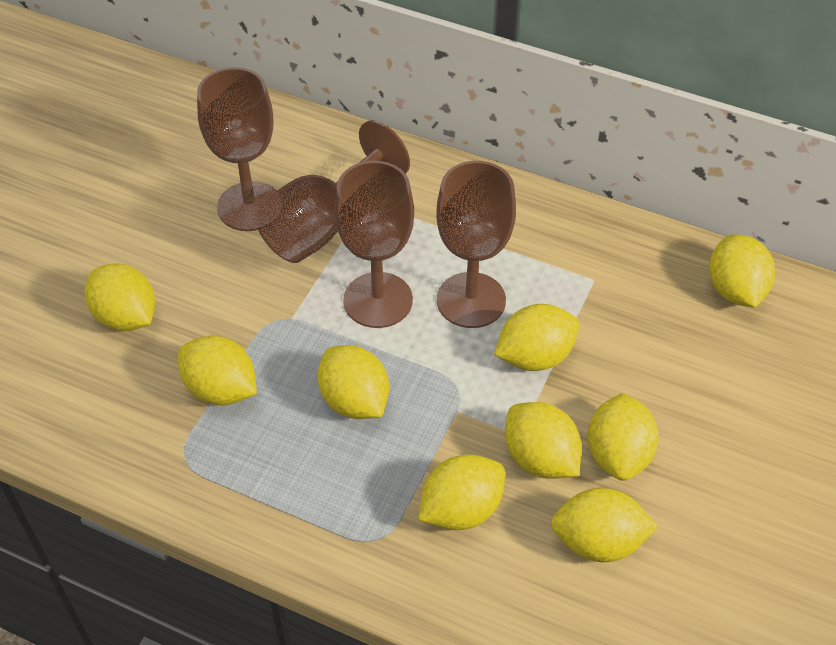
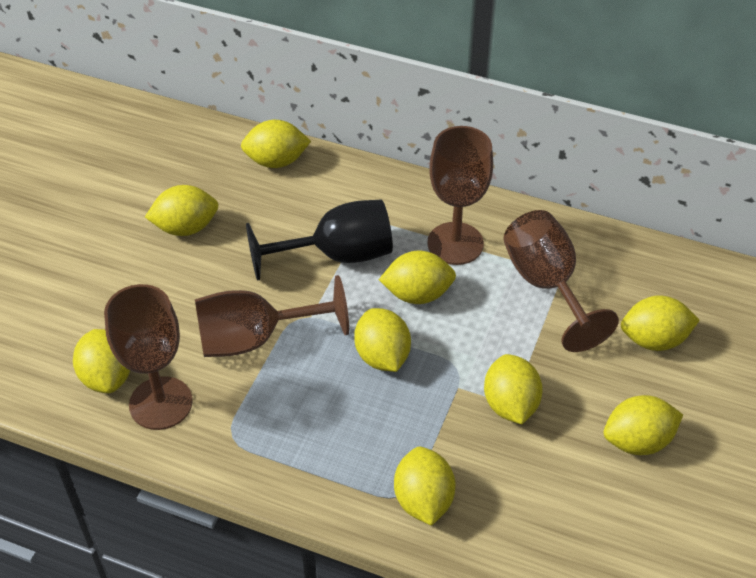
black goblet: none = 0 -> [246,200,393,280] = 1

